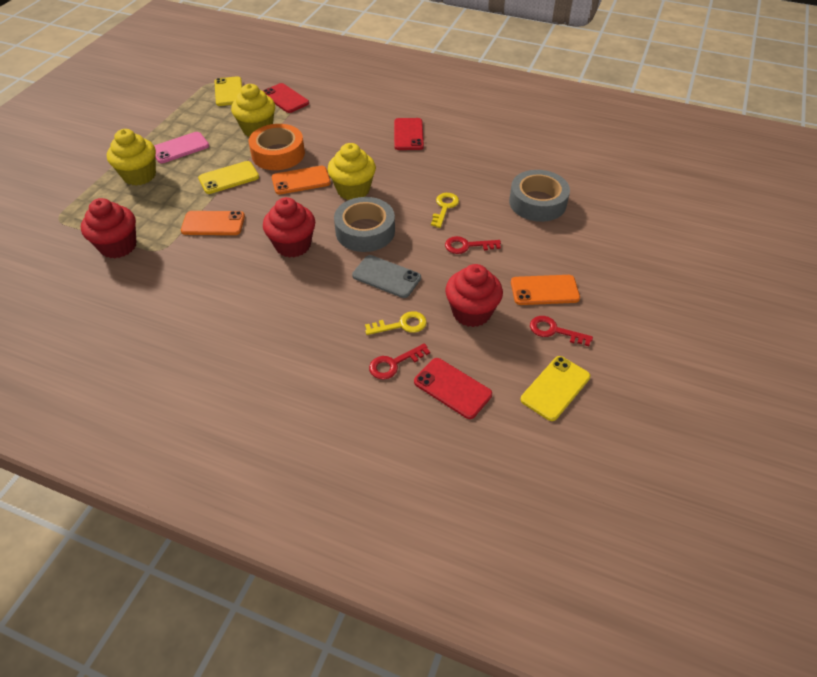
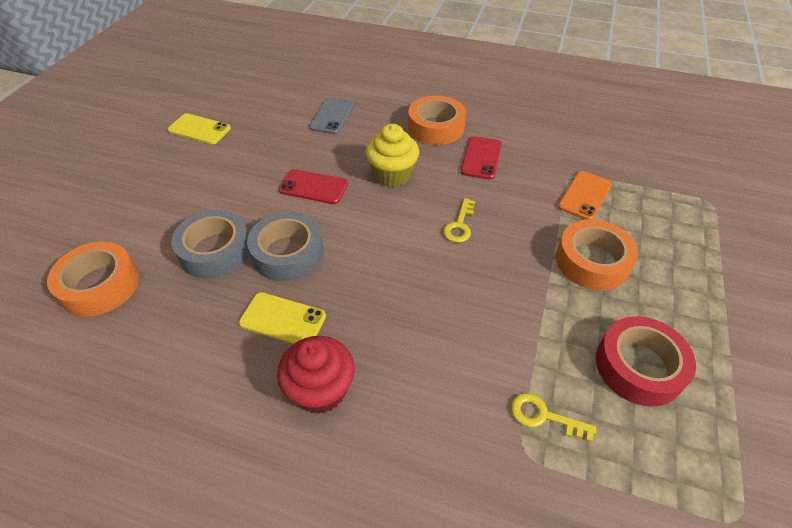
orange phone: [181,211,245,235] [272,166,331,195] [511,275,580,305] = 3 -> [558,171,612,220] = 1
orange tape: [249,124,305,170] = 1 -> [47,241,139,317] [408,95,466,145] [556,219,638,290] = 3
pink phone: [154,132,209,163] = 1 -> none = 0
red cupcake: [81,198,137,259] [263,197,315,258] [445,264,503,327] = 3 -> [277,336,355,414] = 1
red key: [369,343,430,379] [445,236,501,254] [530,316,593,346] = 3 -> none = 0
red phone: [263,83,309,113] [394,118,424,150] [414,358,492,419] = 3 -> [279,169,348,204] [461,136,502,179] = 2
red tape: none = 0 -> [596,316,696,407] = 1
yellow cupcake: [107,129,156,186] [231,84,275,136] [328,143,376,200] = 3 -> [365,124,419,187] = 1
yellow phone: [198,161,259,194] [214,76,242,106] [521,356,591,421] = 3 -> [168,113,231,144] [239,292,326,344] = 2

